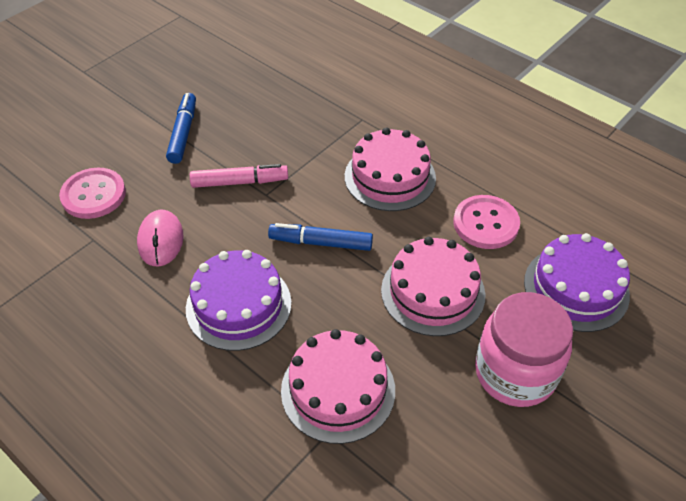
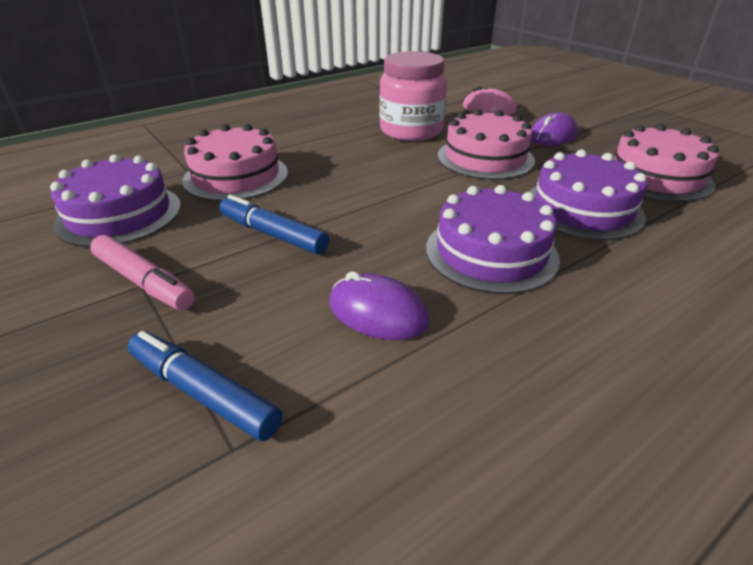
pink button: [59,168,126,219] [453,195,520,249] = 2 -> none = 0
purple cake: [186,250,291,351] [524,233,630,332] = 2 -> [50,154,181,247] [426,185,560,294] [529,149,647,240] = 3
purple mouse: none = 0 -> [329,271,430,340] [531,113,578,146] = 2

